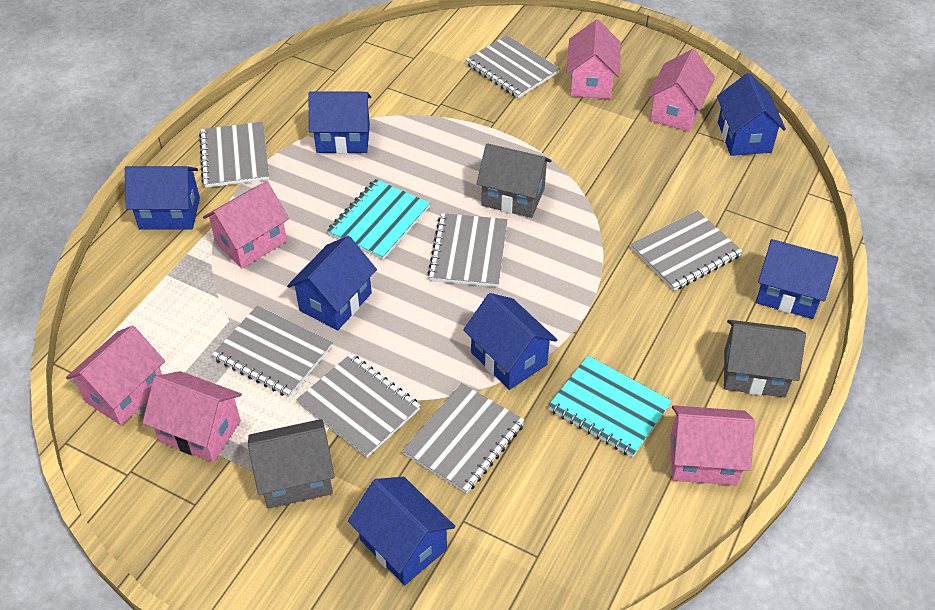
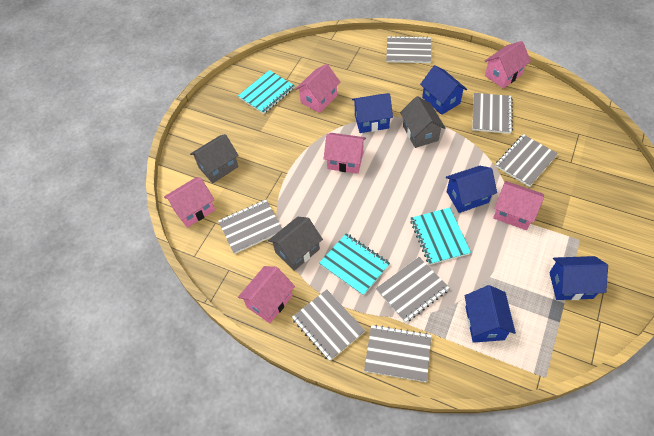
blue house: [125,166,200,230] [287,236,377,330] [308,91,371,154] [348,477,455,585] [463,293,557,390] [717,73,786,156] [756,239,839,319] = 7 -> [352,93,393,133] [420,65,467,115] [446,166,497,213] [465,285,516,343] [549,256,608,300] = 5
turquoise notebook: [327,179,430,260] [548,356,672,457] = 2 -> [238,70,295,114] [319,233,390,296] [410,208,471,265] = 3

